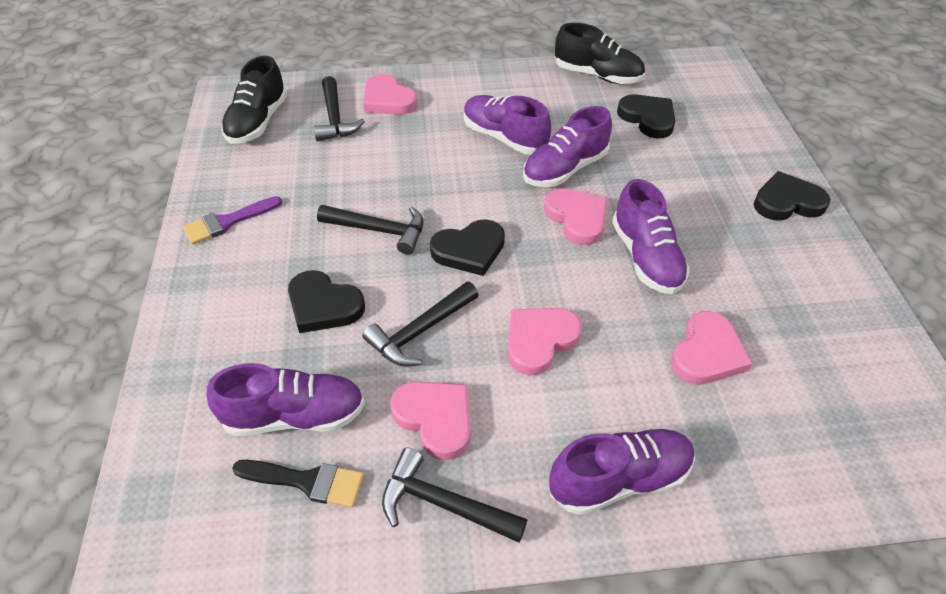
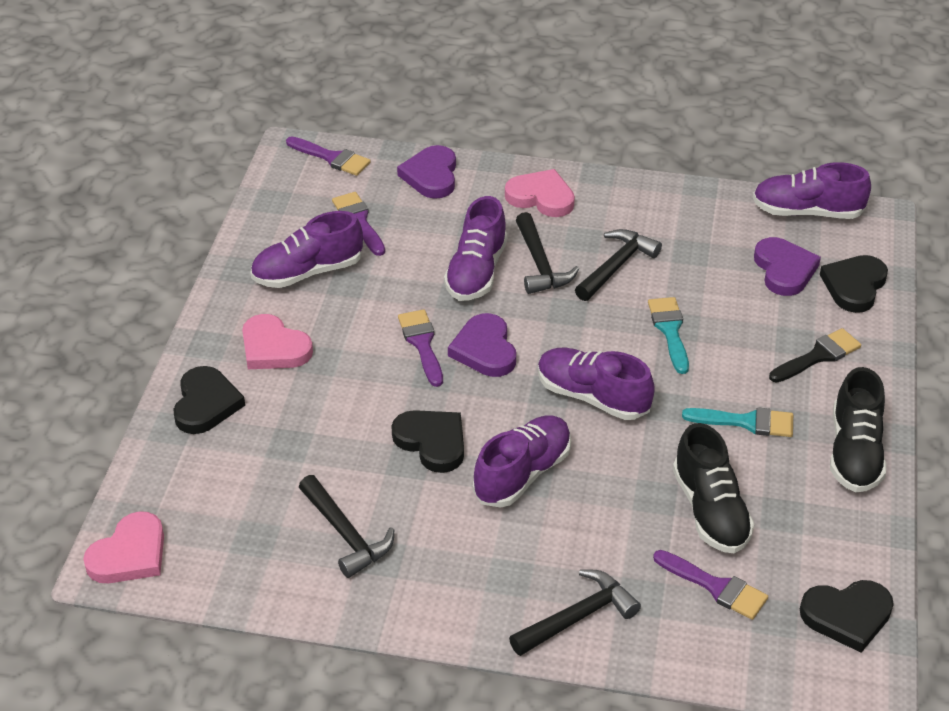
pink heart: [363,74,418,115] [390,381,471,460] [507,308,582,376] [544,188,607,245] [671,311,753,385] = 5 -> [83,511,164,583] [242,314,313,369] [505,169,575,217] = 3
purple brush: [183,196,282,245] = 1 -> [286,136,371,176] [332,192,385,256] [398,309,443,387] [653,550,768,620] = 4
purple heart: none = 0 -> [397,145,456,199] [448,313,516,377] [754,237,821,296] = 3
turquoise brush: none = 0 -> [648,297,689,374] [682,407,793,437] = 2

